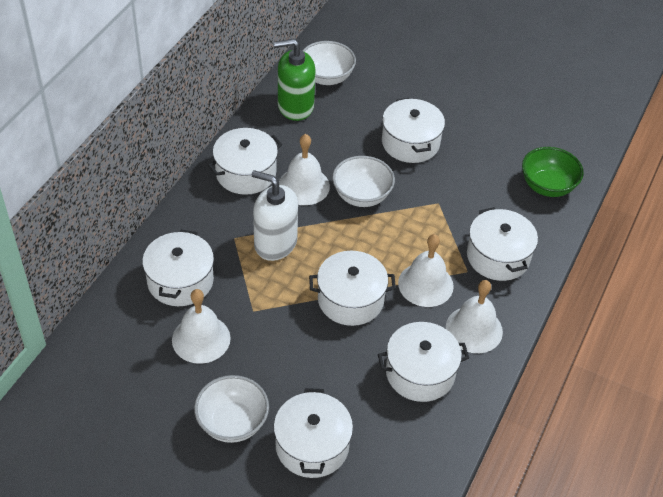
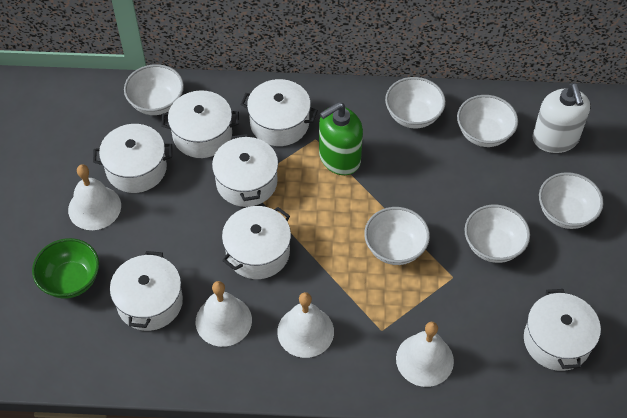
white bowl: [194,375,269,443] [303,41,356,85] [332,156,395,207] = 3 -> [124,64,184,115] [364,207,430,265] [385,77,446,128] [457,95,518,147] [464,205,530,263] [539,172,603,229] = 6

